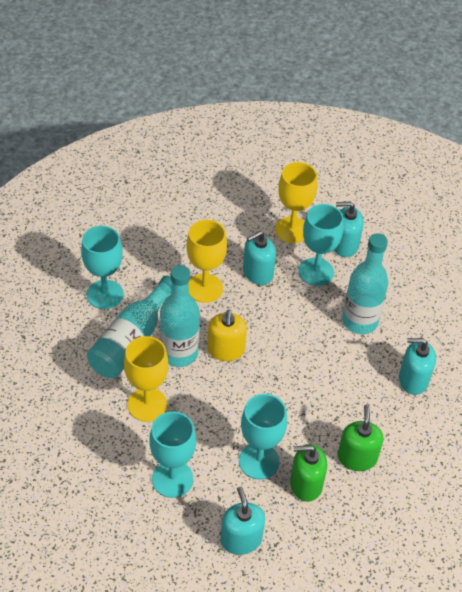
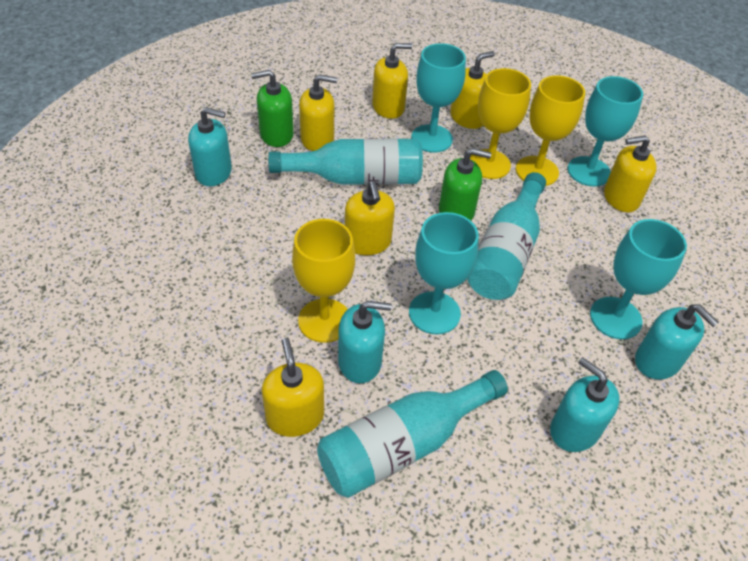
yellow soap dispenser: [207,310,247,361] = 1 -> [262,338,324,437] [299,74,337,151] [345,181,395,255] [372,43,412,119] [450,51,495,129] [604,135,657,212] = 6

